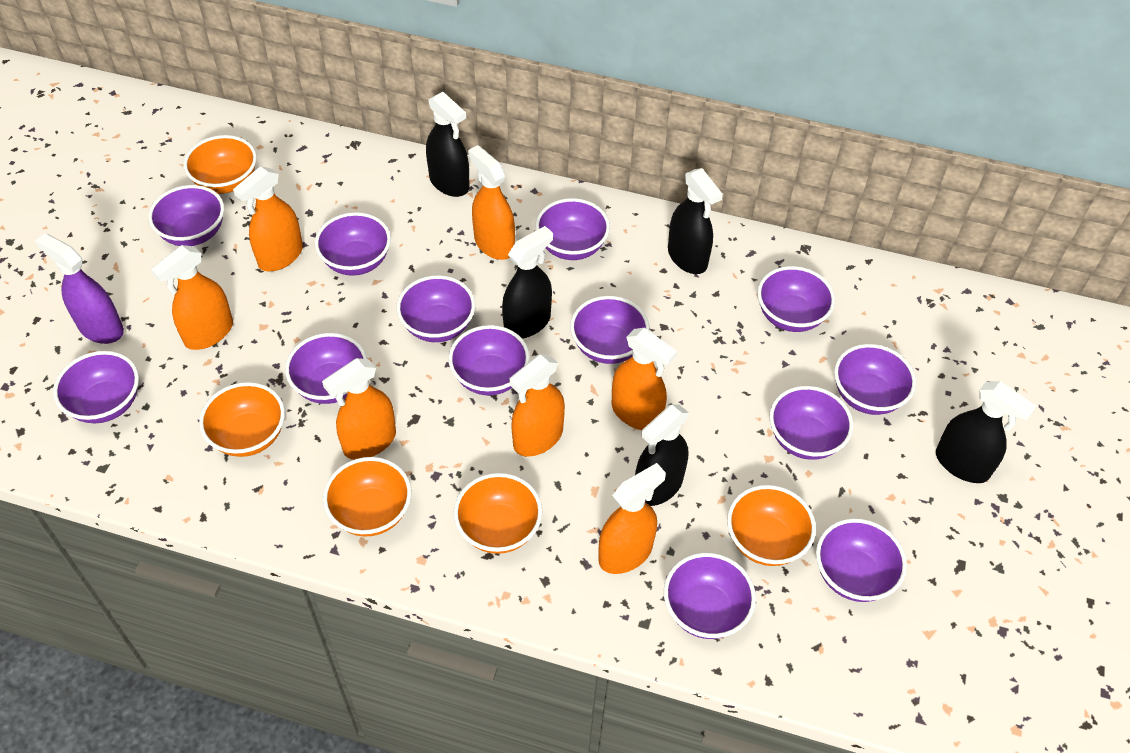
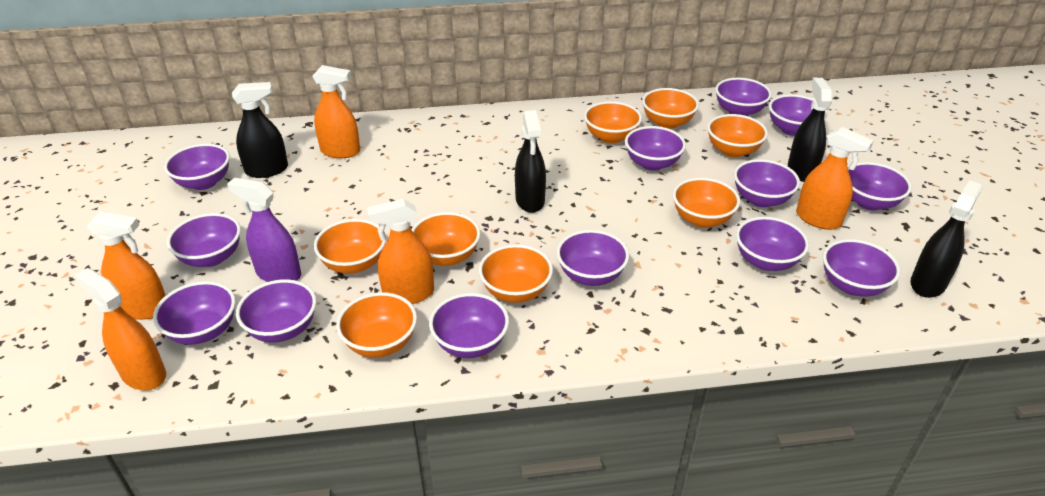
black spray bottle: [426,92,470,197] [502,226,553,339] [635,404,689,506] [668,168,723,274] [936,381,1036,483] = 5 -> [232,82,288,178] [515,110,546,213] [788,78,833,182] [910,180,983,298] = 4
orange bowl: [183,135,257,194] [199,382,285,457] [323,457,411,537] [454,473,542,554] [727,485,816,566] = 5 -> [314,219,386,274] [336,292,417,358] [411,212,480,266] [479,244,553,303] [584,101,642,144] [642,88,699,129] [673,178,740,228] [707,114,768,157] = 8
orange spray bottle: [151,245,233,350] [233,166,303,271] [322,358,396,460] [468,145,515,260] [509,354,565,457] [598,463,666,574] [612,328,677,430] = 7 -> [75,268,166,390] [87,212,166,320] [312,65,360,158] [367,199,434,304] [796,127,873,230] = 5

